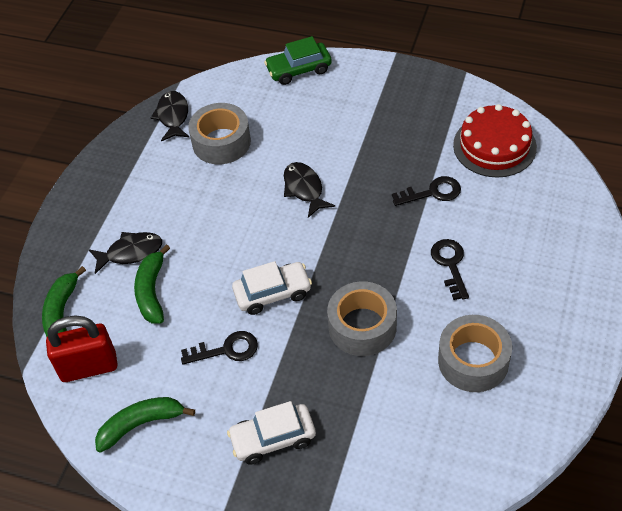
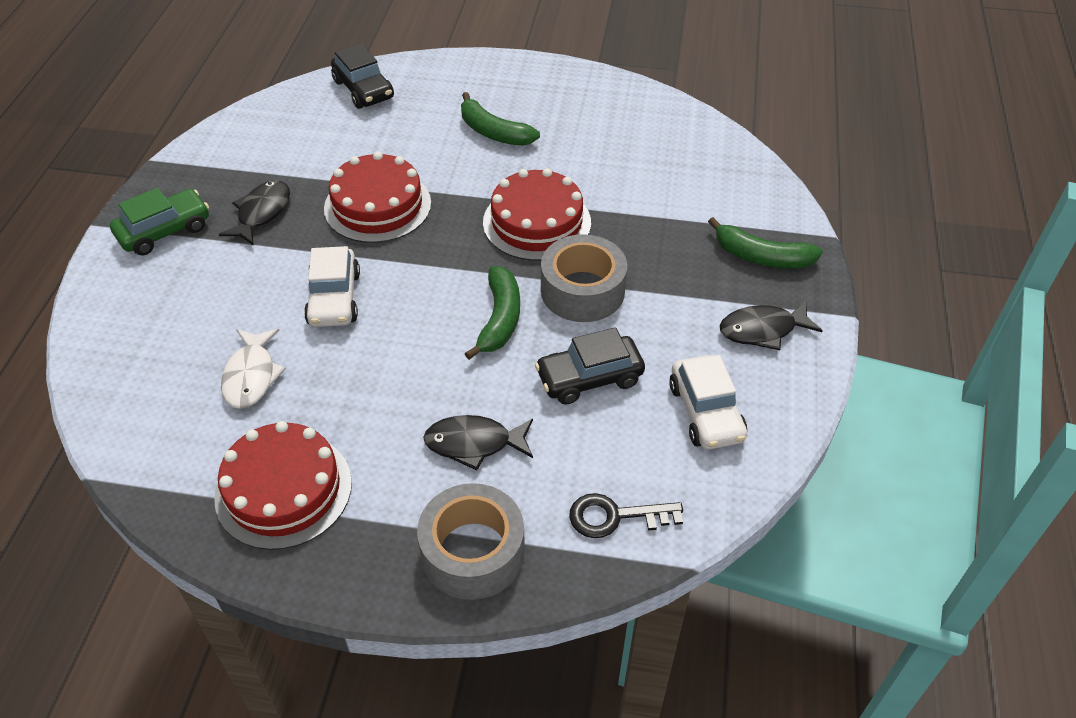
black car: none = 0 -> [331,43,394,109] [535,327,645,405] = 2
black key: [181,331,258,365] [392,176,461,206] [431,239,469,300] = 3 -> [569,493,683,538] = 1
grey tape: [188,103,251,164] [327,281,397,356] [438,315,512,392] = 3 -> [417,483,525,600] [541,234,627,322] = 2
red cake: [453,104,537,178] = 1 -> [214,421,352,550] [324,152,431,243] [483,168,591,261] = 3
red padlock: [46,316,117,382] = 1 -> none = 0
white fish: none = 0 -> [221,329,286,409] = 1

